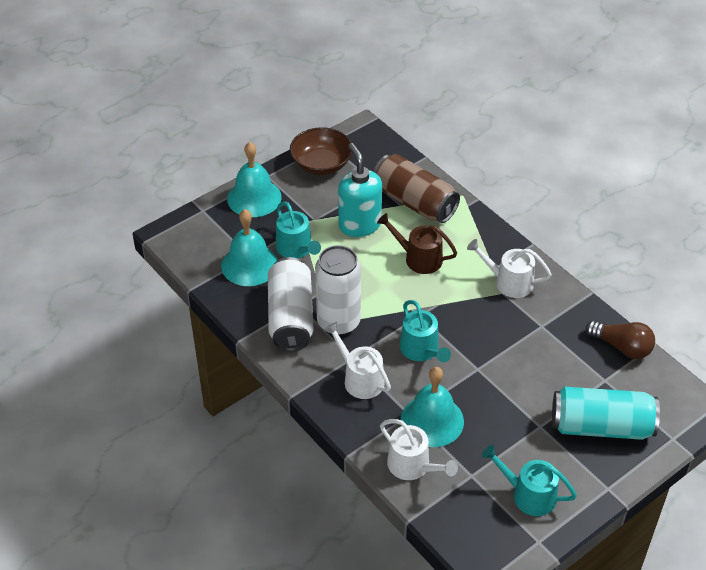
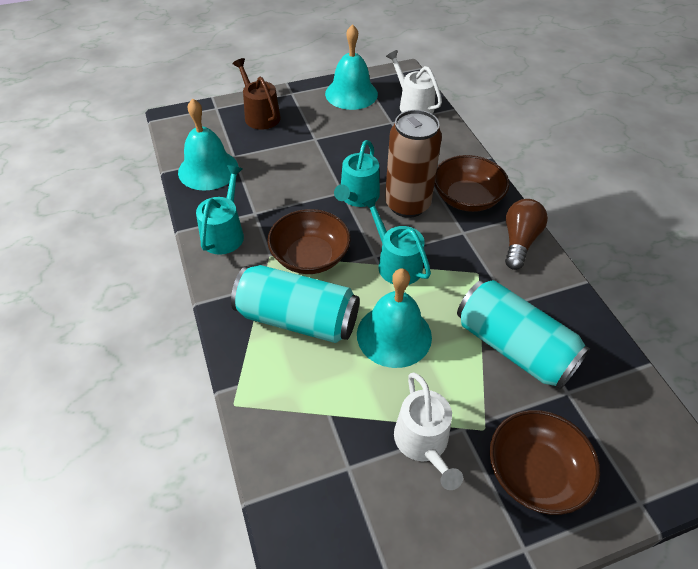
brown bowl: [290,127,352,175] = 1 -> [267,209,351,274] [434,155,509,212] [490,410,600,515] = 3
turquoise can: [552,387,660,440] = 1 -> [231,265,360,343] [457,280,590,389] = 2
turquoise soap dispenser: [338,143,382,237] = 1 -> none = 0
white can: [268,257,314,351] [315,245,361,336] = 2 -> none = 0
white watering can: [324,322,391,399] [380,419,458,480] [467,239,552,298] = 3 -> [386,50,442,114] [394,372,463,490] = 2

